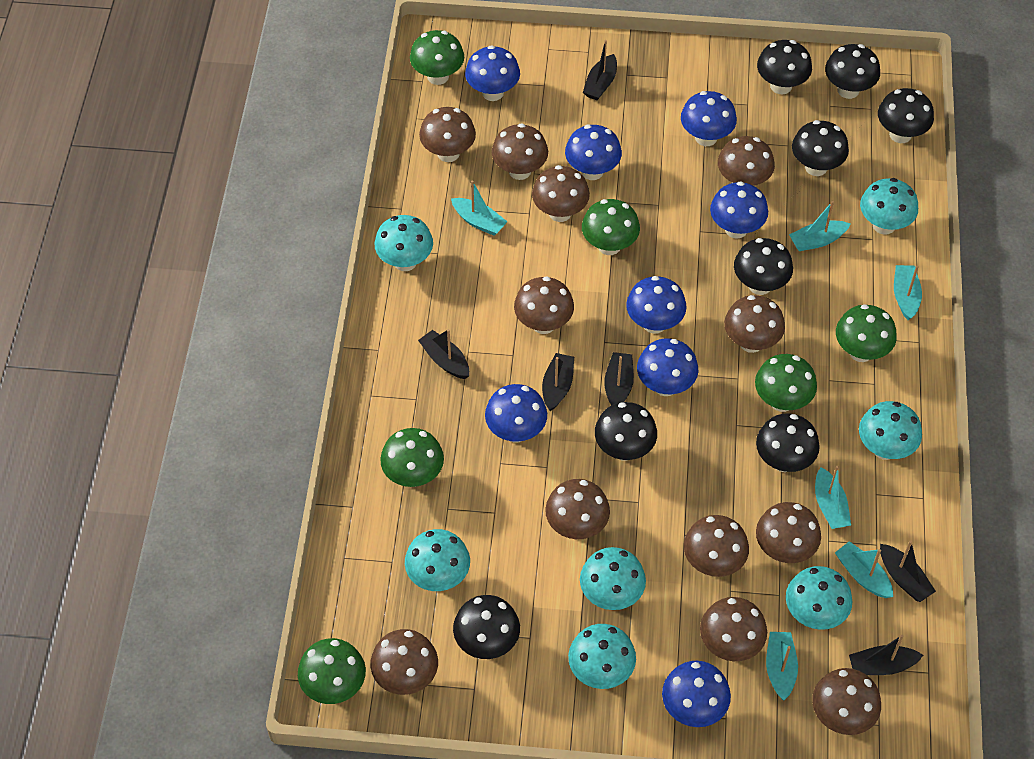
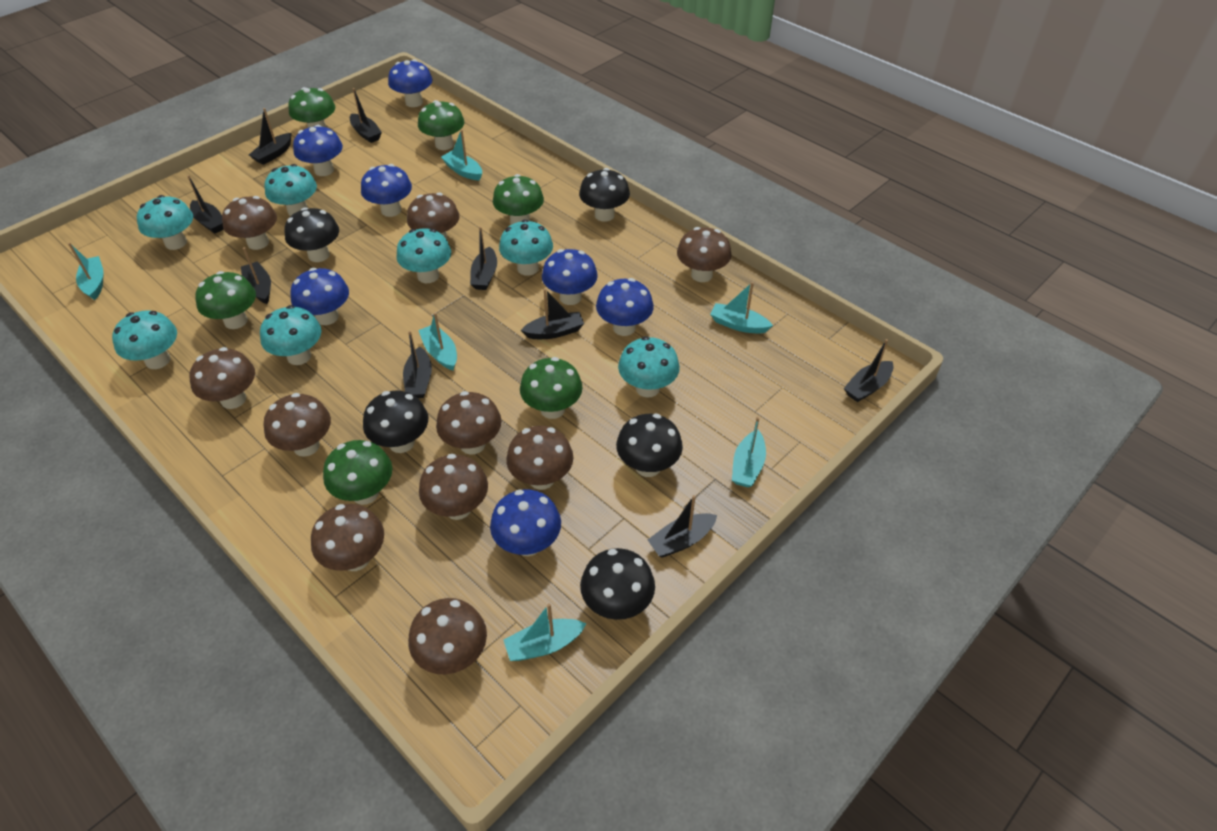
black boat: [418,329,469,379] [542,353,574,411] [583,40,617,100] [604,352,634,405] [849,635,923,675] [880,540,936,602] = 6 -> [187,175,224,233] [241,247,271,304] [249,108,292,165] [350,88,382,143] [403,331,432,398] [470,227,497,290] [521,289,584,339] [648,495,717,558] [844,339,894,402] = 9
black mushroom: [453,595,520,659] [595,402,657,461] [734,238,793,295] [756,413,820,472] [757,40,812,94] [792,120,849,176] [825,44,880,99] [878,88,934,143] = 8 -> [284,207,339,262] [363,390,428,453] [579,168,630,222] [580,548,655,620] [616,414,683,477] = 5
blue mushroom: [465,45,520,101] [485,384,547,442] [565,125,622,180] [626,276,687,334] [637,338,698,396] [662,661,731,727] [681,91,737,146] [710,181,768,239] = 8 -> [290,268,349,325] [293,125,343,176] [361,164,412,217] [388,59,432,107] [490,489,561,556] [542,249,598,305] [596,278,654,336] = 7
brown mushroom: [370,629,438,695] [419,107,476,162] [492,123,548,180] [514,277,574,334] [532,165,590,222] [545,479,610,539] [684,515,749,577] [700,597,767,661] [718,136,775,186] [724,295,785,353] [756,502,821,563] [812,668,881,735] = 12 -> [190,347,255,409] [222,196,277,250] [263,393,331,457] [311,504,384,571] [407,193,459,240] [408,598,487,674] [419,454,488,520] [436,391,502,455] [506,426,573,490] [677,227,732,282] = 10

